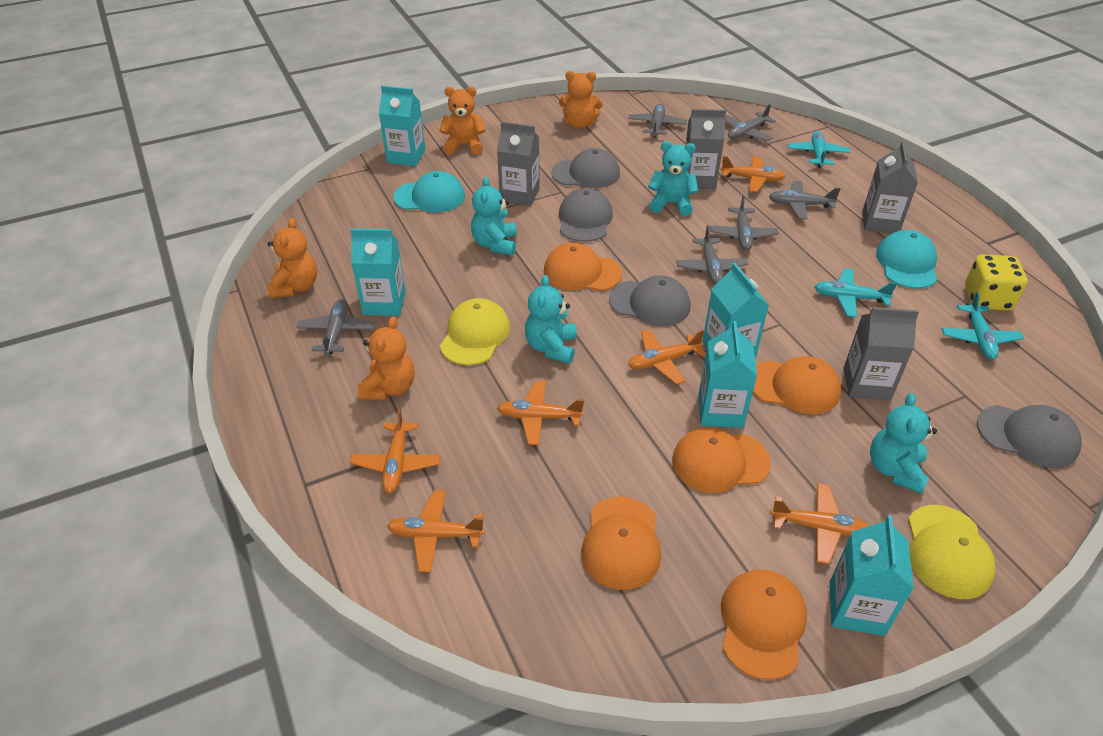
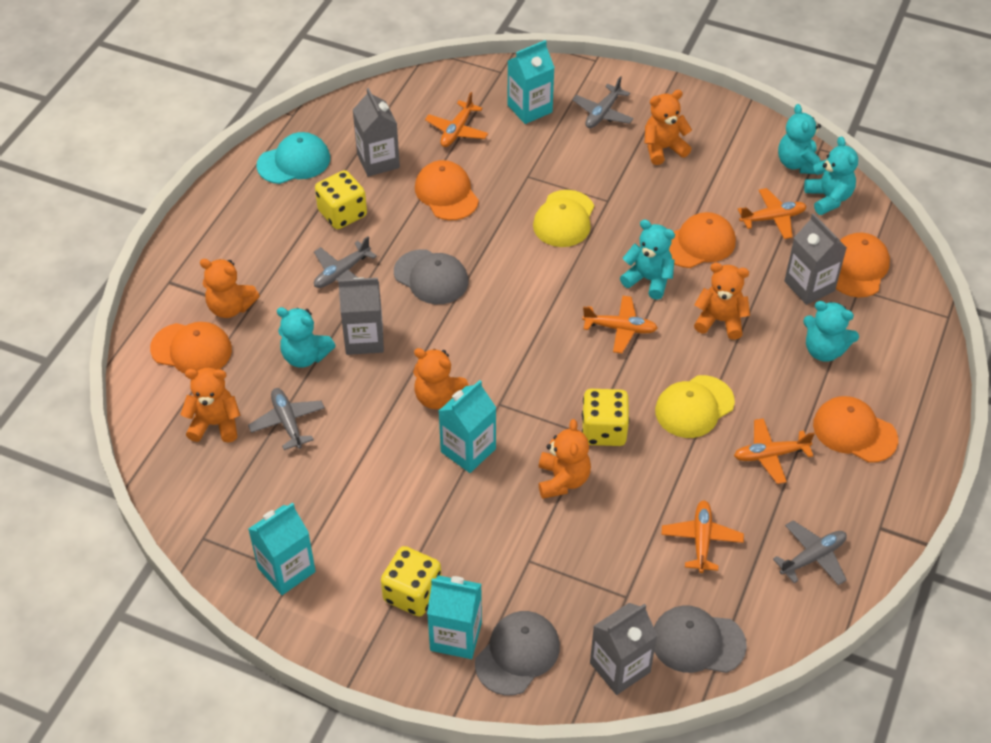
grey cap: [551,148,620,188] [559,188,613,242] [609,275,690,326] [977,405,1082,468] = 4 -> [394,249,468,304] [475,611,560,696] [654,605,747,673] = 3
grey plane: [296,299,375,355] [629,103,687,138] [676,225,748,284] [710,195,779,251] [725,104,776,141] [769,181,840,219] = 6 -> [248,388,325,450] [314,237,377,288] [572,76,634,128] [773,520,847,586] = 4
orange plane: [350,408,441,493] [387,490,485,572] [497,380,584,445] [628,329,706,385] [721,156,786,192] [770,483,869,564] = 6 -> [425,92,488,147] [582,296,658,353] [661,501,744,573] [734,418,815,484] [738,188,807,239] = 5
orange teddy bear: [267,218,317,298] [358,317,415,400] [439,87,485,155] [559,71,603,129] = 4 -> [181,368,240,443] [200,259,260,318] [413,348,469,409] [539,419,591,499] [645,90,692,165] [694,263,750,340] = 6
turquoise cap: [393,171,465,213] [876,230,937,289] = 2 -> [257,132,330,184] = 1
turquoise carton: [350,229,406,316] [379,86,425,166] [698,321,757,428] [702,263,769,358] [830,515,914,636] = 5 -> [248,503,316,595] [427,575,482,659] [439,380,496,473] [507,40,555,124] = 4
turquoise plane: [788,131,850,168] [814,268,897,318] [942,292,1024,360] = 3 -> none = 0
turquoise teddy bear: [471,177,517,255] [525,275,577,364] [648,141,698,216] [870,393,937,494] = 4 -> [277,307,336,368] [620,220,675,300] [778,104,822,174] [803,301,859,361] [804,136,858,215] = 5
yellow dice: [965,254,1028,311] = 1 -> [315,170,367,229] [381,546,442,617] [582,389,629,446] = 3

